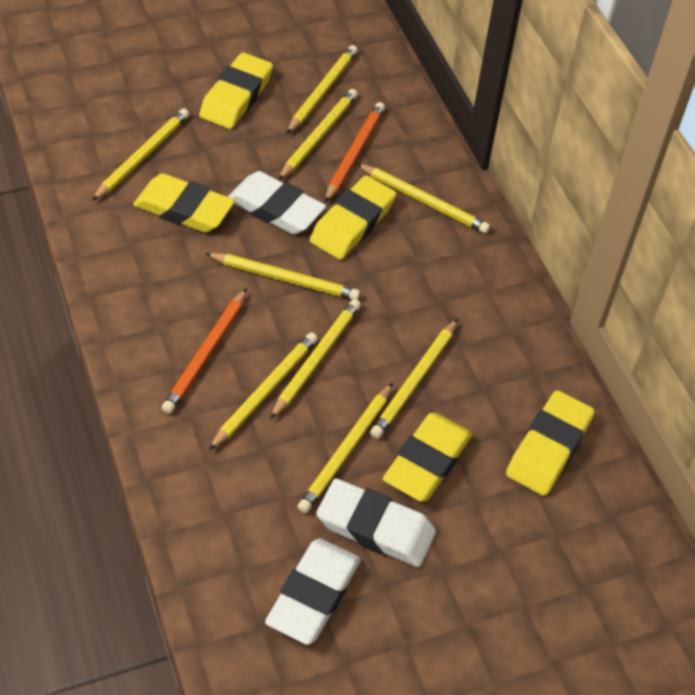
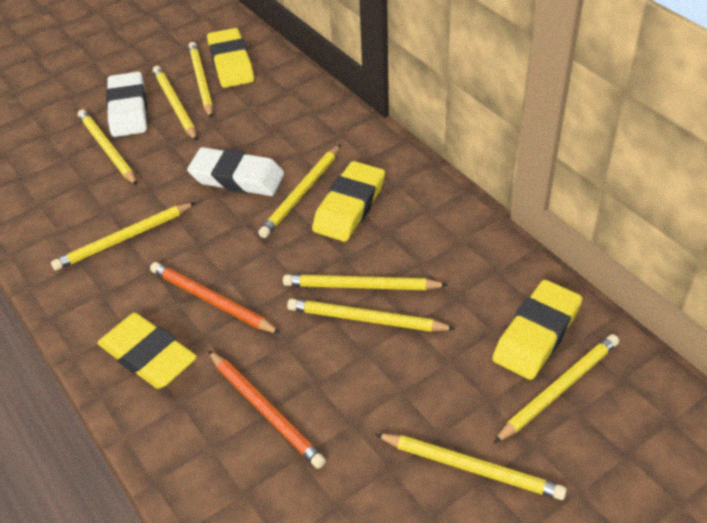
white eraser: [228,171,326,234] [265,538,361,645] [316,479,436,567] = 3 -> [106,72,147,137] [187,147,285,196] = 2
yellow eraser: [133,173,235,233] [199,52,273,129] [310,175,396,260] [383,413,473,502] [506,390,595,496] = 5 -> [98,313,197,389] [207,28,254,88] [312,161,385,242] [492,280,582,380] = 4

